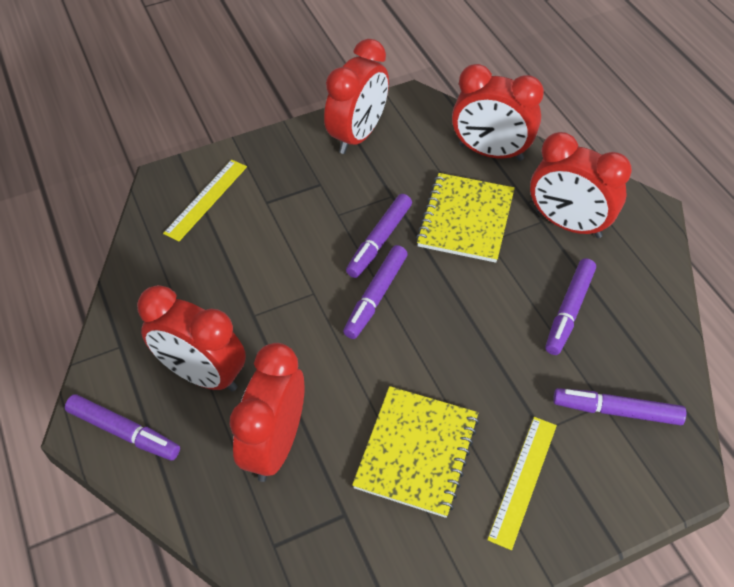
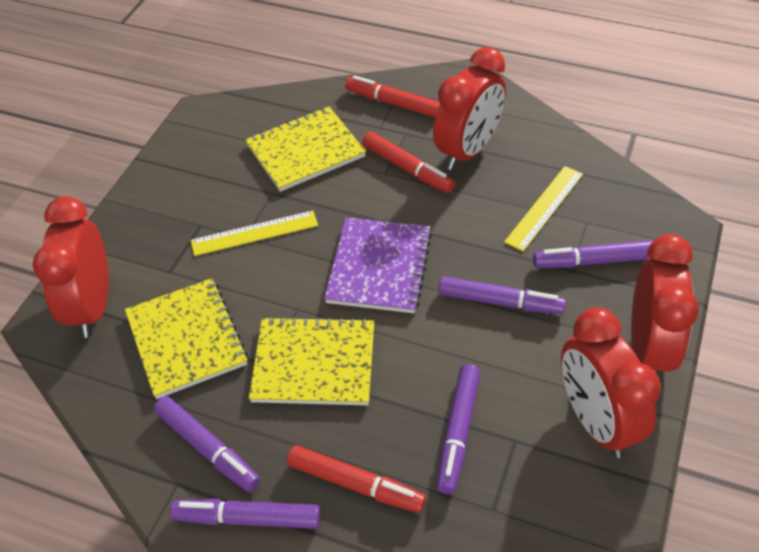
purple notebook: none = 0 -> [324,217,432,313] = 1
red clock: [137,285,246,392] [230,343,305,482] [324,39,389,154] [452,64,544,161] [530,132,632,238] = 5 -> [33,196,109,338] [433,47,506,170] [561,307,661,458] [631,234,699,374] = 4
red marker: none = 0 -> [287,445,426,513] [345,75,440,117] [362,132,455,193] = 3
yellow notebook: [352,386,479,518] [416,173,515,263] = 2 -> [125,278,248,399] [245,107,366,192] [249,316,374,405] = 3

